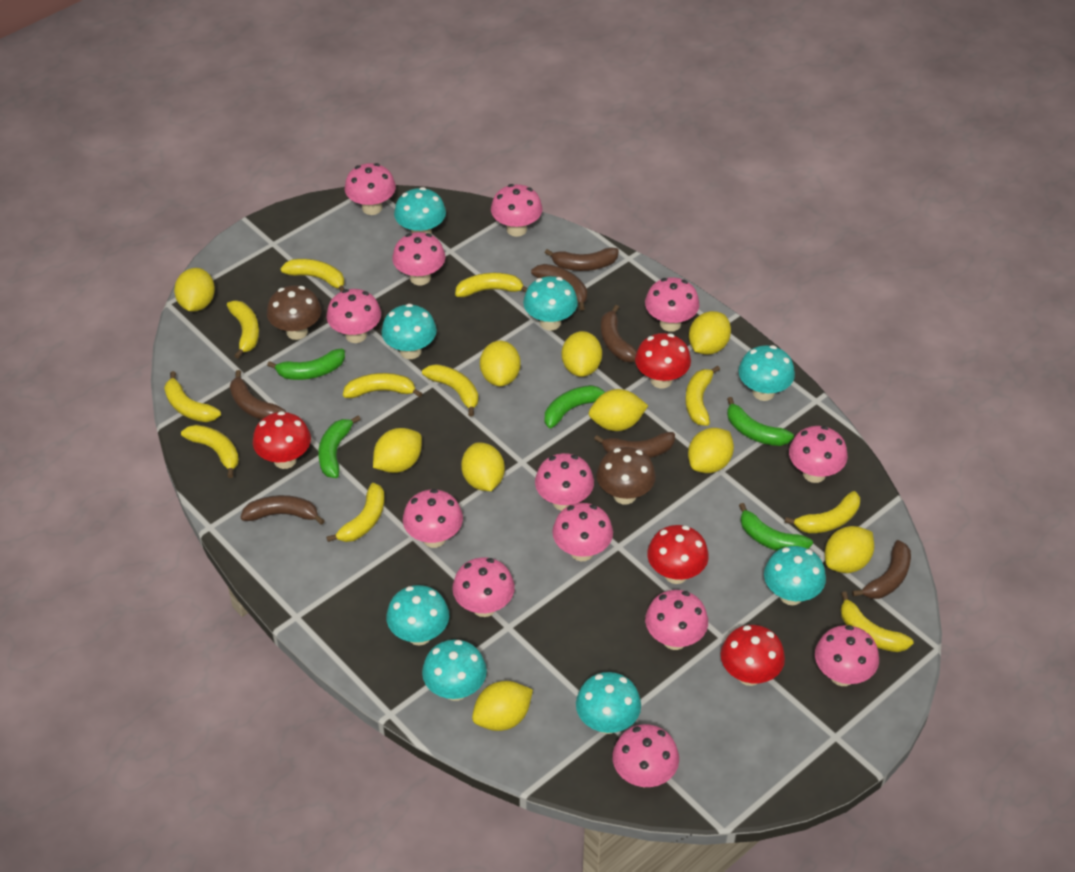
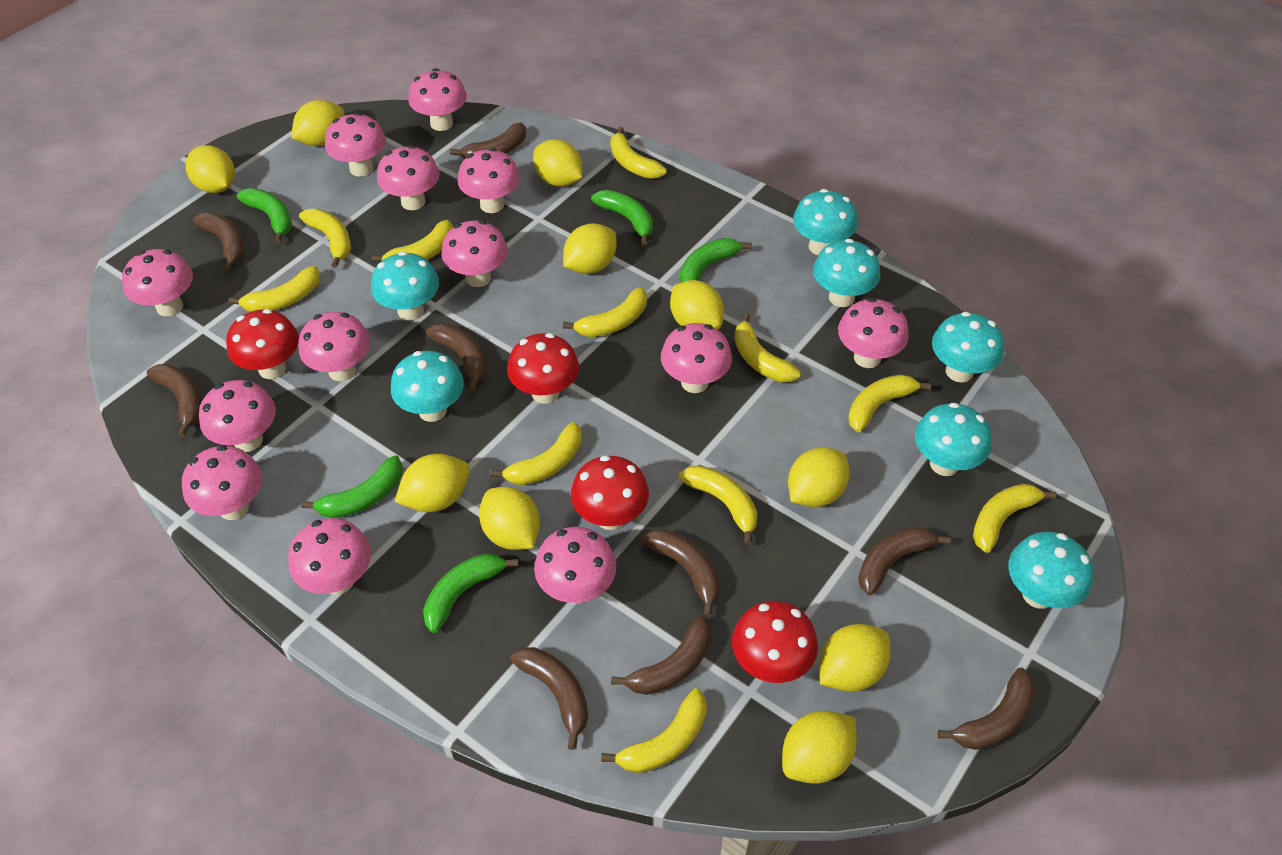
brown banana: [230,370,286,420] [241,495,325,525] [531,264,587,311] [544,247,619,271] [594,432,675,458] [601,305,637,362] [852,540,911,599] = 7 -> [147,364,202,437] [193,212,245,271] [426,324,487,392] [450,123,526,159] [510,647,588,750] [611,616,712,695] [642,529,720,617] [858,526,951,595] [937,668,1036,750] = 9
brown mushroom: [267,285,321,340] [597,447,656,504] = 2 -> none = 0
turquoise mushroom: [381,304,437,359] [386,585,449,646] [394,187,446,235] [422,639,487,701] [523,276,578,330] [576,672,641,734] [738,345,795,401] [764,546,826,605] = 8 -> [371,251,439,321] [391,351,464,422] [793,189,858,255] [813,239,880,307] [915,402,992,476] [932,312,1004,383] [1008,532,1093,609] = 7

